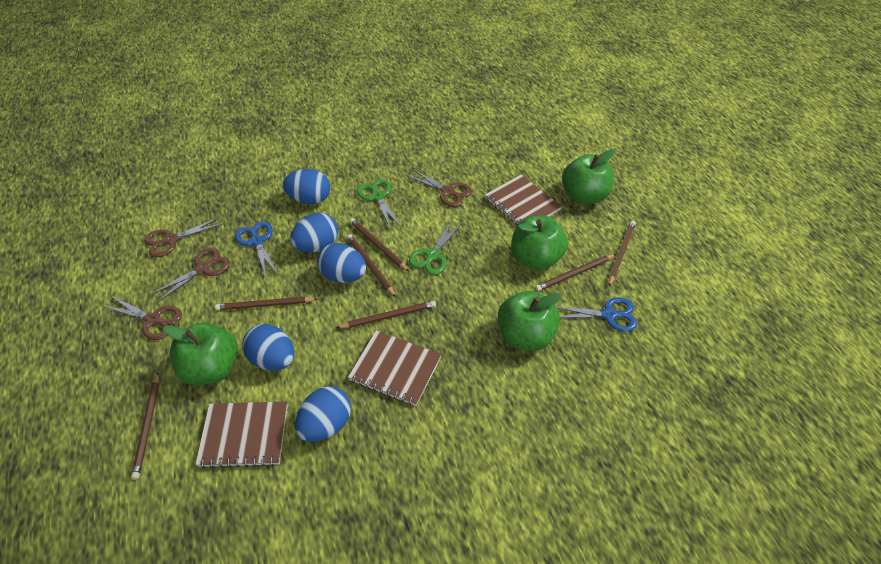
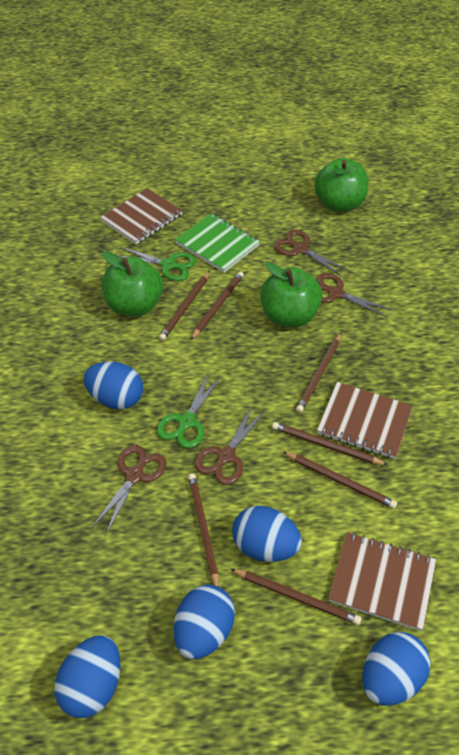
blue scissors: [235,221,278,277] [556,297,637,332] = 2 -> none = 0
green apple: [163,322,238,385] [498,291,562,351] [511,216,568,270] [562,149,616,204] = 4 -> [102,251,163,316] [260,262,322,327] [314,158,369,212] = 3
green notebook: none = 0 -> [175,213,260,273] = 1

